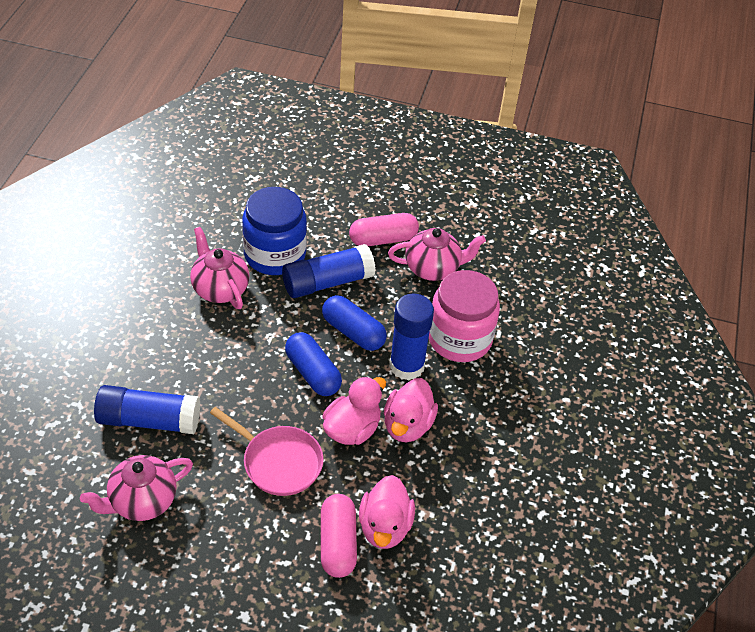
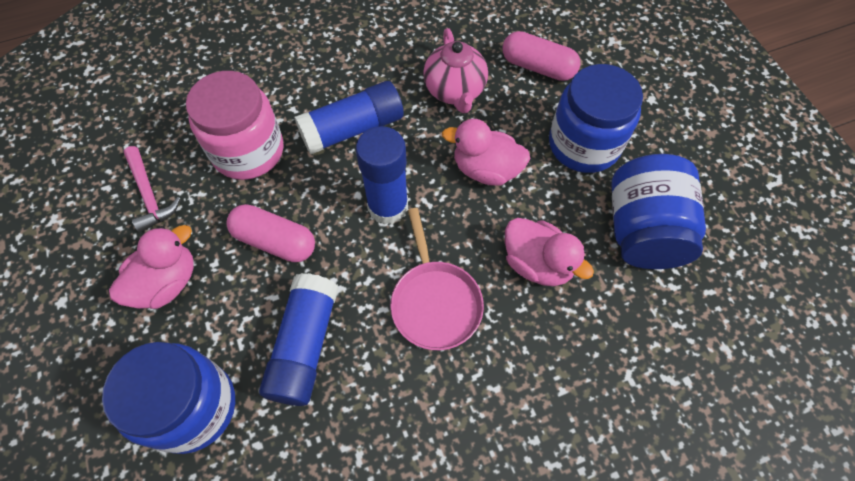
blue capsule: [285,332,342,396] [322,295,387,351] = 2 -> none = 0
blue jar: [242,187,307,275] = 1 -> [102,342,235,454] [549,64,643,173] [612,154,706,269] = 3
pink hammer: none = 0 -> [124,146,181,233] = 1
pink teapot: [80,455,193,521] [190,227,250,309] [388,228,486,281] = 3 -> [423,28,488,113] = 1

